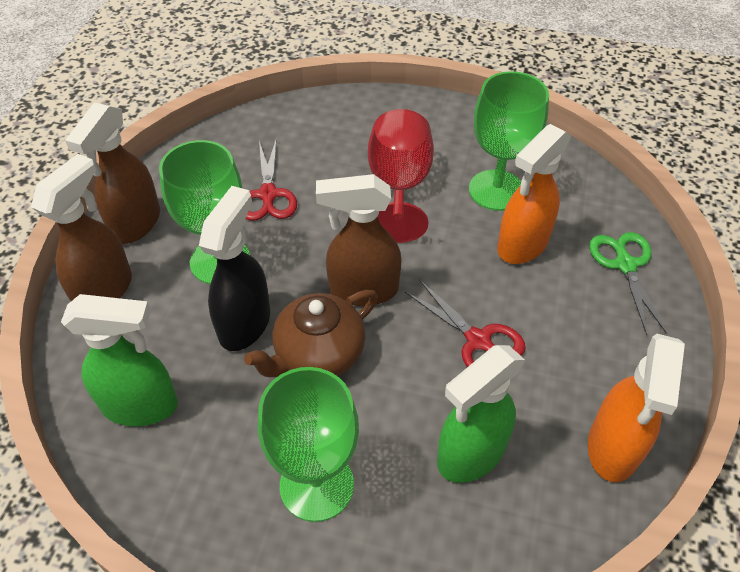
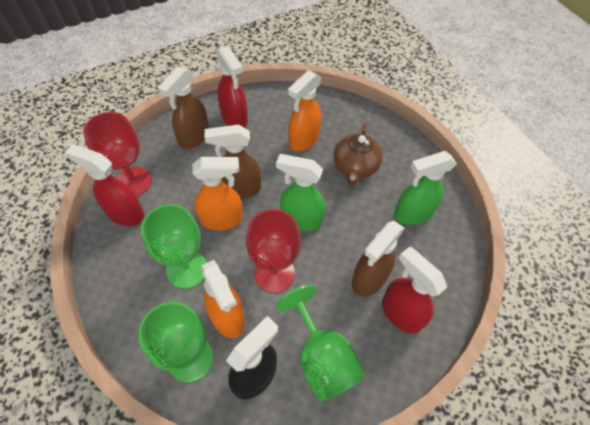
green scissors: [589,232,667,335] = 1 -> none = 0
orange spray bottle: [497,124,571,264] [588,334,685,482] = 2 -> [192,157,243,230] [200,260,245,338] [288,70,322,151] = 3
red goblet: [368,109,434,243] = 1 -> [83,112,152,196] [246,209,301,293] = 2
red scissors: [246,140,297,221] [405,279,526,367] = 2 -> none = 0
red spray bottle: none = 0 -> [64,144,144,226] [216,46,248,127] [382,247,447,334] = 3

